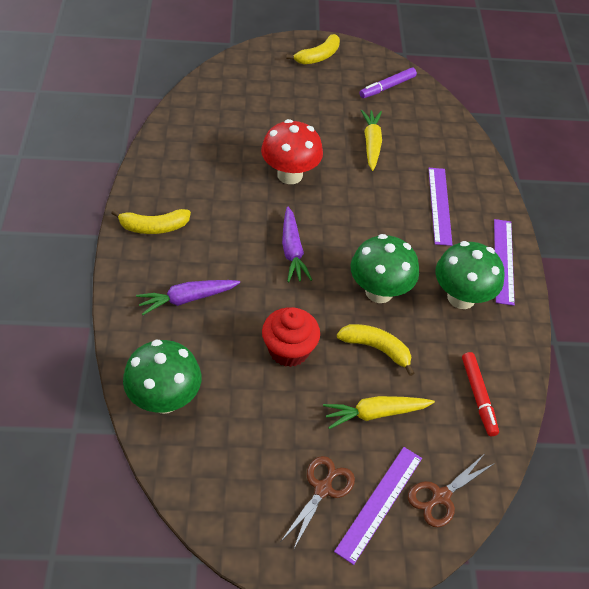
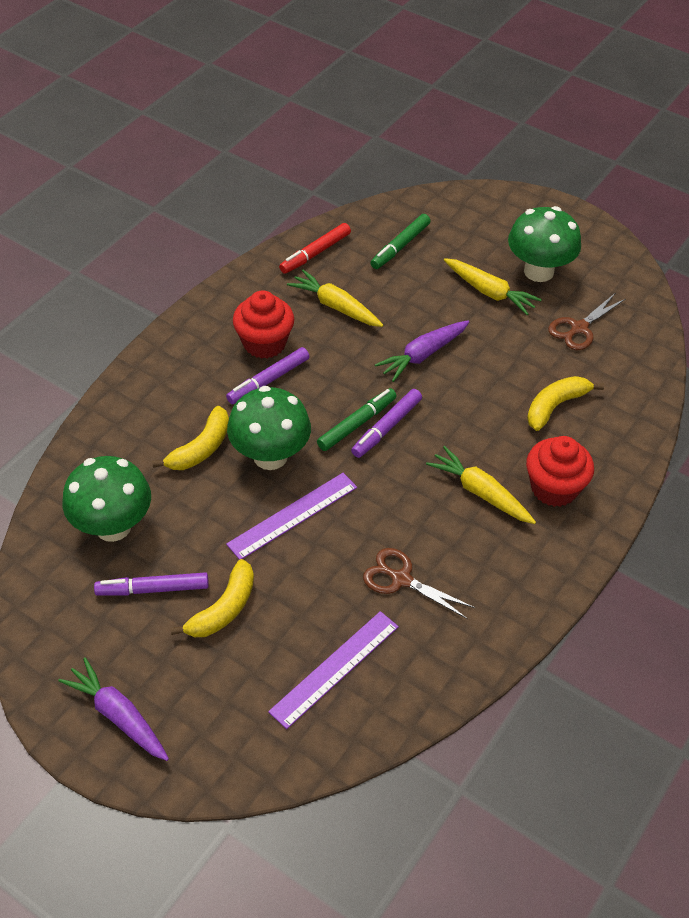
green marker: none = 0 -> [317,388,397,451] [370,214,431,269] = 2
purple marker: [360,68,417,98] = 1 -> [94,572,209,596] [226,347,309,404] [351,389,422,458] = 3
purple ruler: [334,447,422,565] [428,168,453,246] [494,219,515,306] = 3 -> [226,473,357,560] [268,611,399,729] = 2
red cupcake: [262,307,320,367] = 1 -> [233,290,294,359] [526,436,594,507] = 2
red mushroom: [261,119,323,184] = 1 -> none = 0
yellow carrot: [323,396,435,429] [361,110,382,171] = 2 -> [287,270,383,327] [426,446,536,524] [444,258,542,315] = 3

